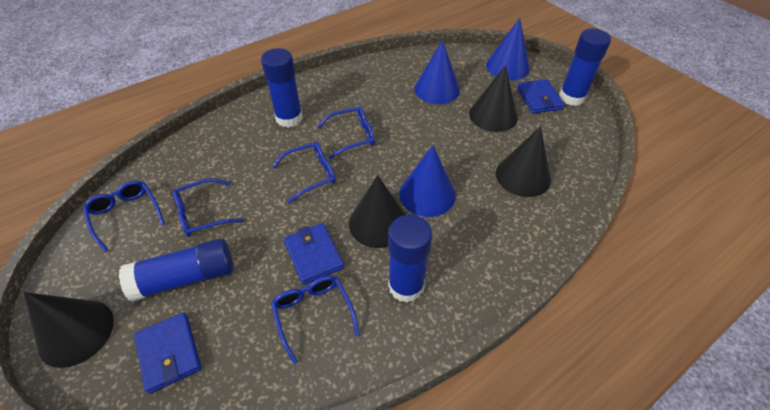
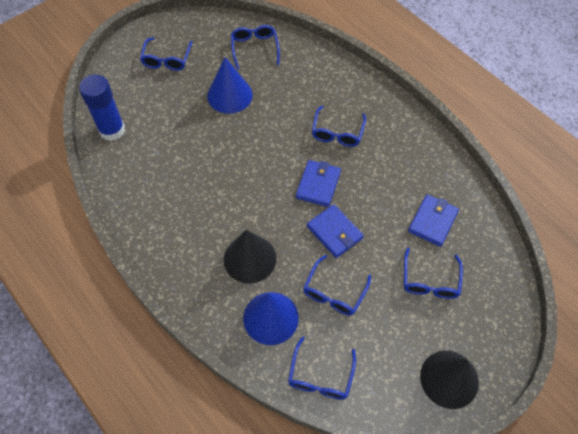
black cone: [24,292,114,368] [349,175,406,248] [469,65,518,132] [496,126,551,197] = 4 -> [224,230,277,284] [420,351,479,409] = 2
blue cone: [399,145,456,217] [414,40,460,104] [486,18,530,80] = 3 -> [207,57,253,114] [243,292,299,345] = 2
blue glasses: [83,180,165,252] [173,179,244,237] [271,275,360,364] [272,142,336,203] [317,106,375,159] = 5 -> [140,37,193,71] [231,25,280,70] [288,336,356,400] [303,255,371,315] [312,106,366,147] [404,248,463,299] = 6
blue glue stick: [119,238,233,302] [261,48,303,128] [388,215,432,303] [559,29,611,106] = 4 -> [79,74,125,141] = 1

